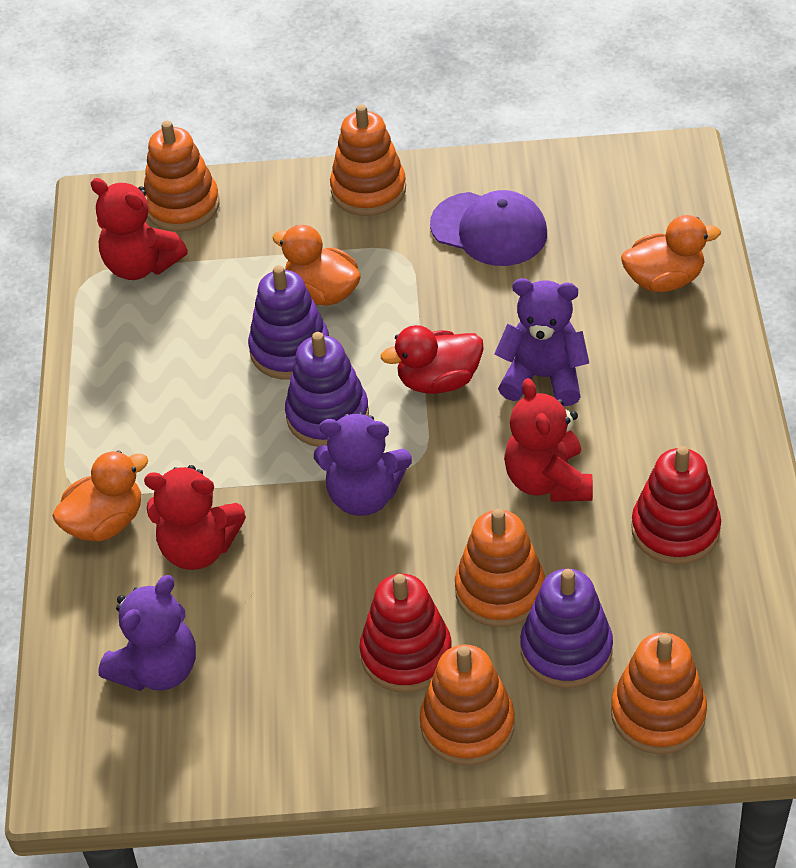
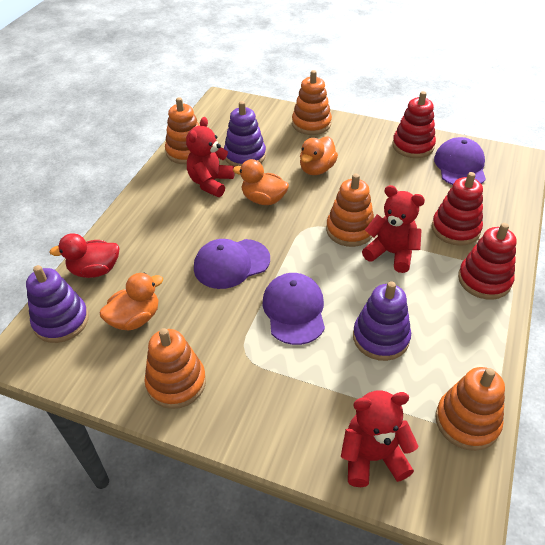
purple cap: [430,190,547,266] = 1 -> [194,239,270,289] [262,273,325,345] [434,137,486,185] = 3
purple teddy bear: [99,575,196,691] [314,412,412,516] [494,278,589,406] = 3 -> none = 0
red stacking toy: [360,574,452,693] [631,446,721,565] = 2 -> [393,91,436,158] [432,172,483,246] [458,223,517,300] = 3

